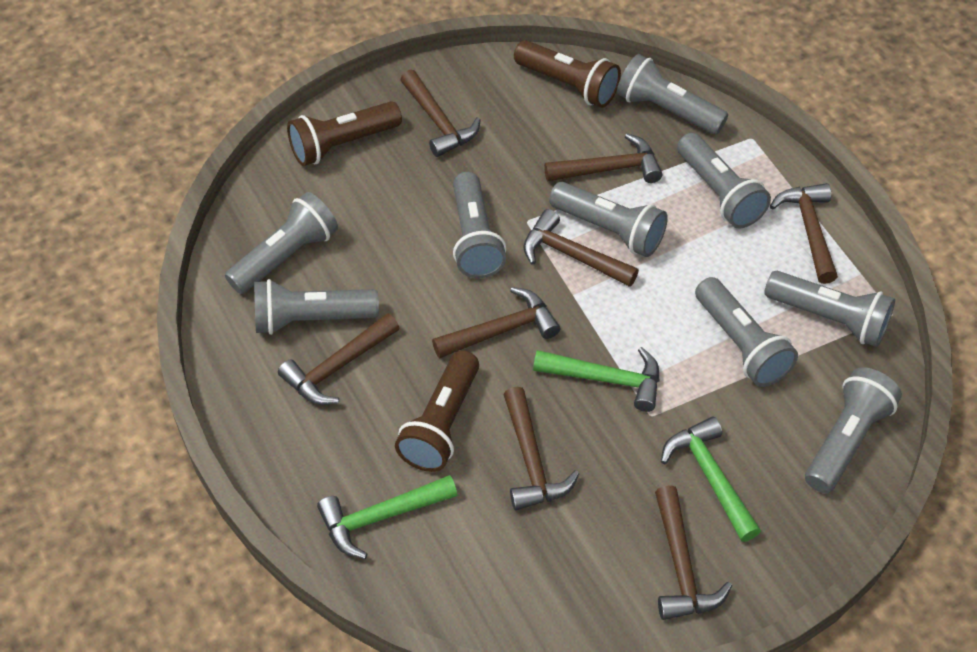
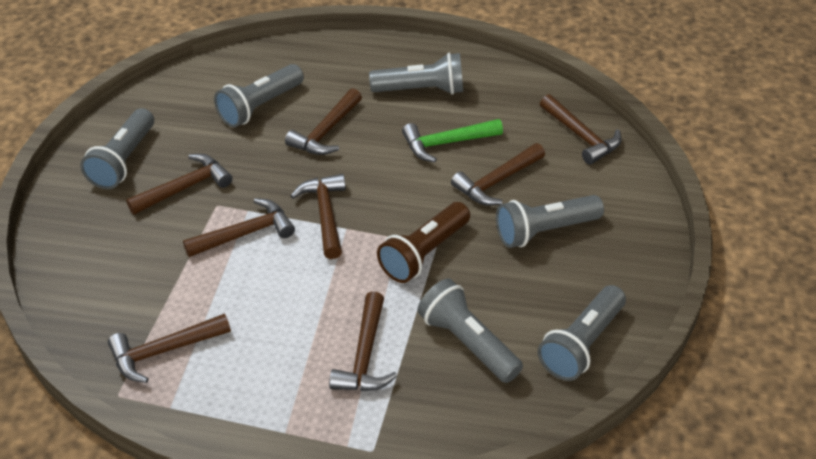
brown flashlight: [287,101,402,166] [395,350,479,472] [514,40,621,108] = 3 -> [377,202,470,283] = 1
green hammer: [317,475,457,559] [533,347,659,412] [661,417,761,542] = 3 -> [402,119,503,162] = 1
grey flashlight: [225,192,338,294] [254,279,379,335] [453,172,506,278] [549,182,668,257] [617,54,728,135] [677,133,771,229] [695,277,798,387] [764,271,895,347] [805,367,902,493] = 9 -> [80,108,154,189] [214,64,304,127] [369,53,463,95] [417,278,523,383] [496,195,604,248] [538,285,626,381] = 6

